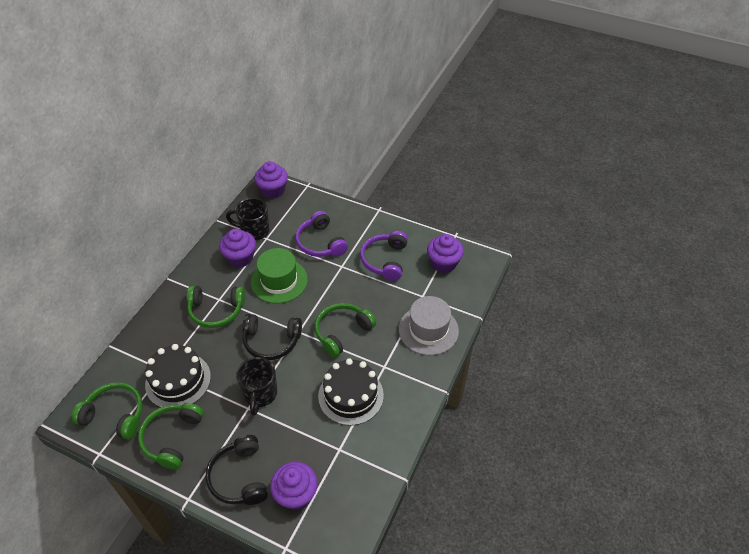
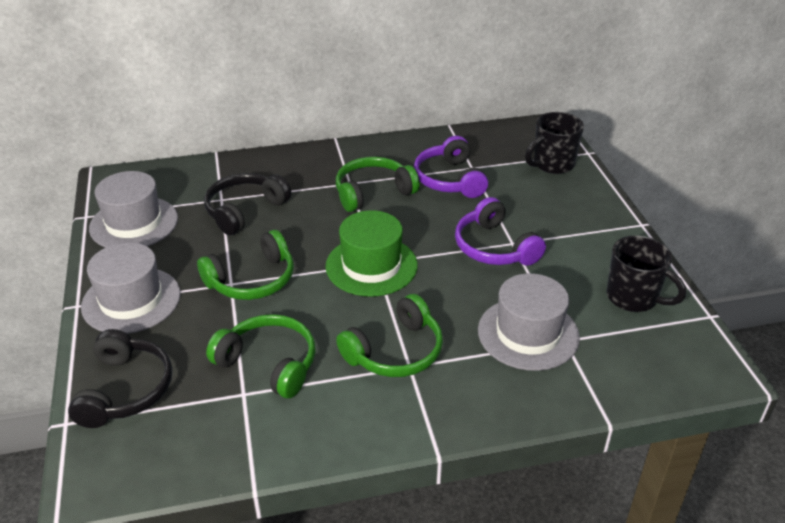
black cake: [145,344,211,407] [318,358,384,426] = 2 -> none = 0
grey hat: [399,296,459,355] = 1 -> [81,242,180,334] [89,171,178,248] [478,273,580,371] = 3
purple cupcake: [219,229,256,267] [254,161,288,199] [270,462,318,510] [427,234,464,273] = 4 -> none = 0

